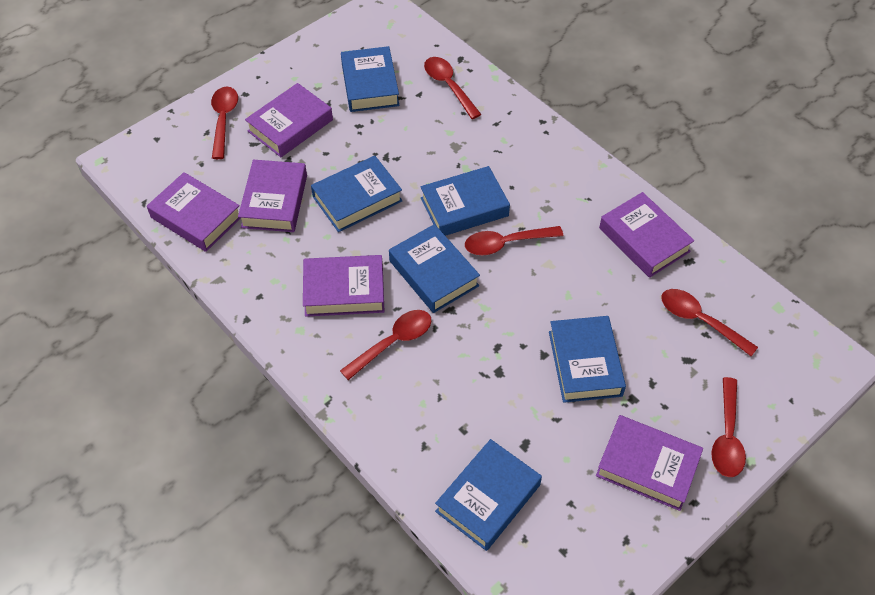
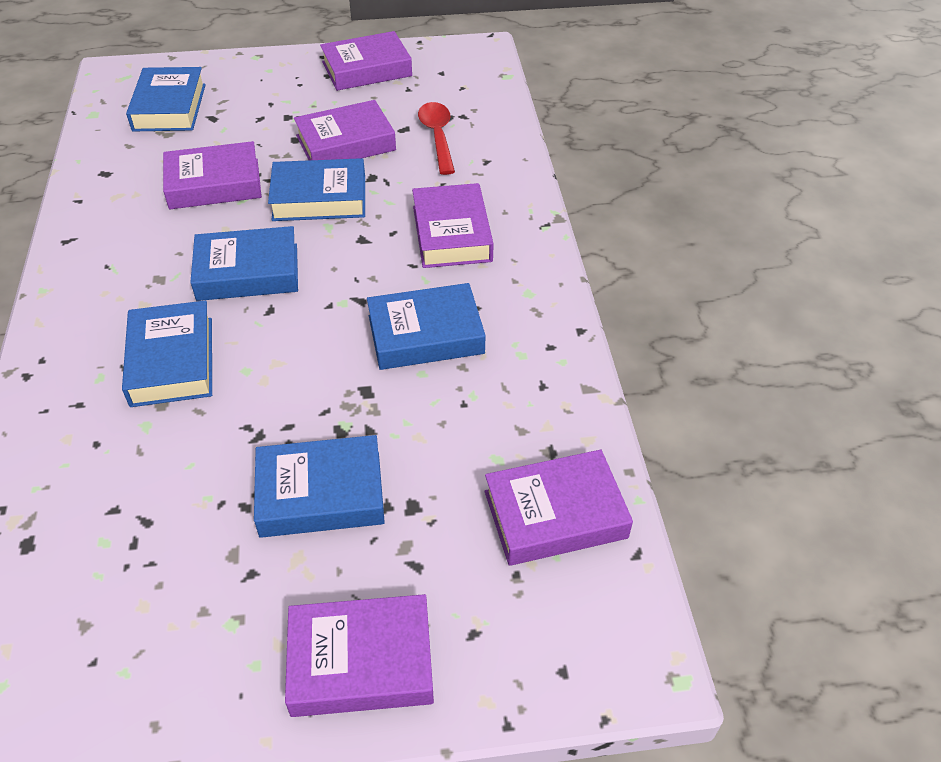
red spoon: [211,86,238,159] [340,310,431,380] [424,57,482,119] [465,226,563,255] [661,289,758,356] [711,377,746,477] = 6 -> [418,102,455,175] = 1

